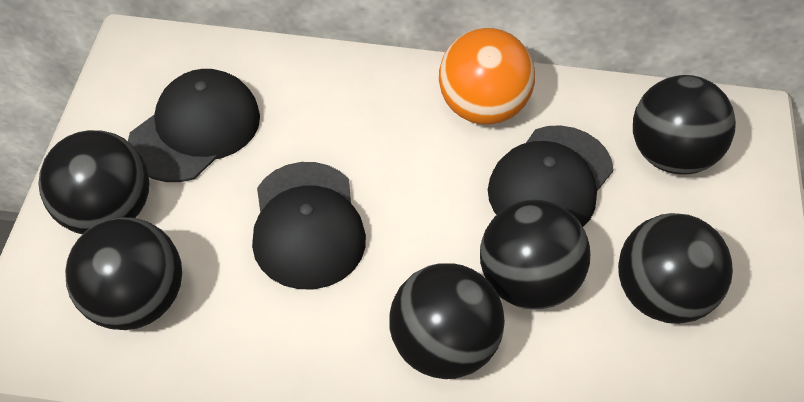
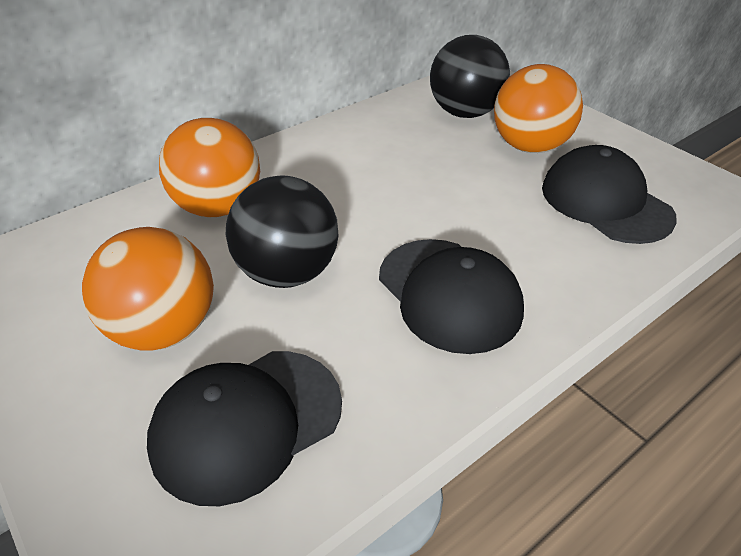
black ball: [38,130,150,234] [65,217,182,330] [389,263,505,379] [480,200,590,310] [618,213,733,324] [633,75,736,174] = 6 -> [225,176,339,288] [430,35,510,118] = 2
orange ball: [439,28,535,125] = 1 -> [82,227,214,351] [159,118,260,217] [494,64,583,153] = 3

